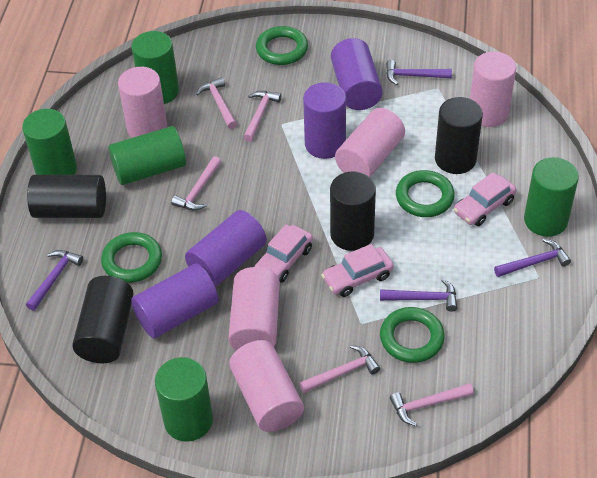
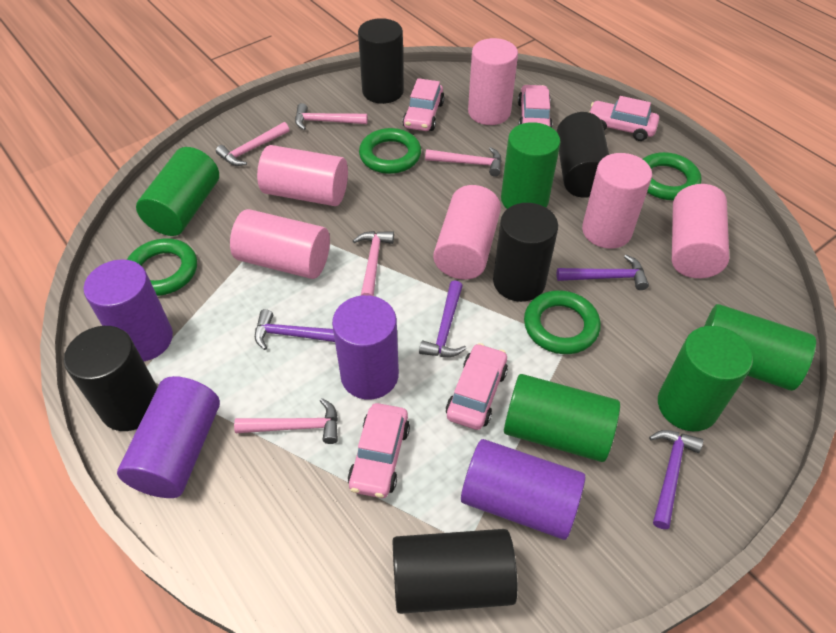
black cylinder: [27,175,106,218] [72,276,134,363] [330,172,376,251] [435,97,483,174] = 4 -> [64,326,158,431] [358,18,404,104] [392,529,518,614] [493,203,558,302] [557,112,609,198] = 5
pink car: [255,224,313,283] [321,244,394,297] [454,172,516,226] = 3 -> [348,403,410,498] [403,78,444,131] [446,343,508,430] [518,84,552,128] [589,96,659,141] = 5
pink cylinder: [118,67,167,138] [228,267,280,350] [229,340,304,432] [335,108,405,177] [470,52,516,127] = 5 -> [230,209,330,279] [257,145,348,206] [433,185,501,280] [468,38,518,125] [582,153,652,249] [672,184,729,278] = 6

